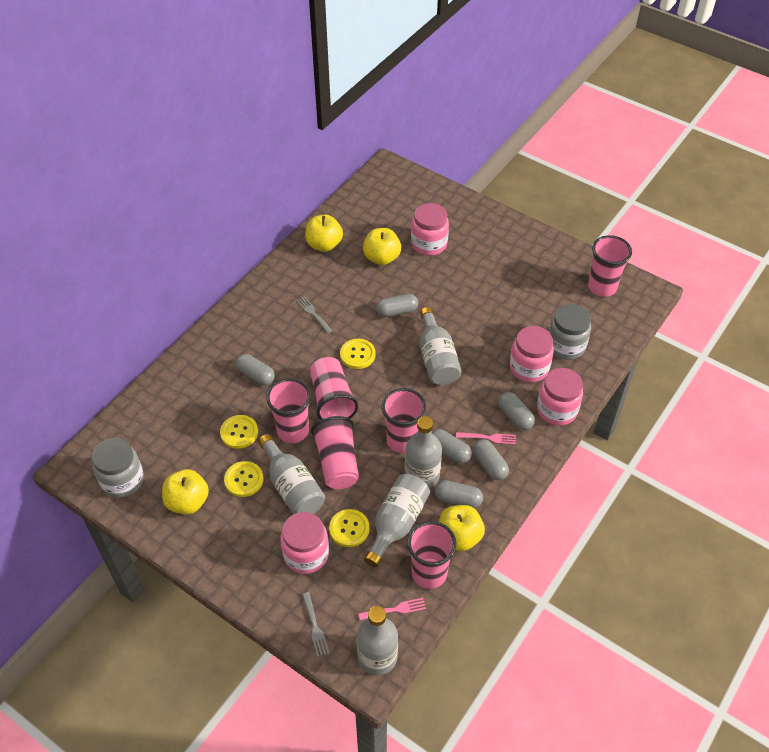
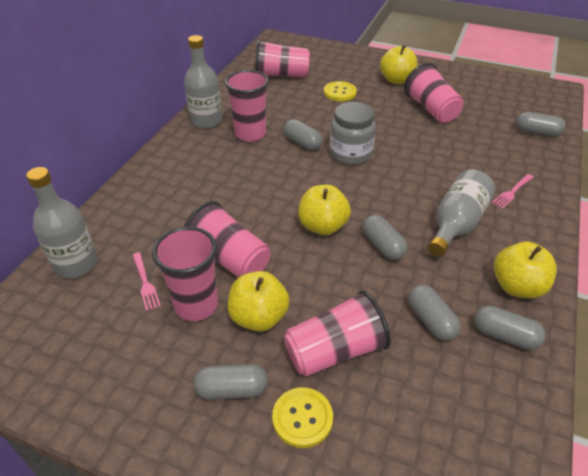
grey bottle: [258,434,325,515] [356,606,398,675] [364,474,430,567] [405,416,442,488] [420,307,462,385] = 5 -> [26,167,98,278] [184,35,222,129] [428,170,495,257] = 3
grey fork: [296,296,333,334] [302,592,329,657] = 2 -> none = 0
grey jar: [92,438,144,498] [549,304,591,360] = 2 -> [330,102,376,165] = 1
pink jar: [280,512,329,574] [411,203,449,256] [510,326,554,382] [537,368,583,426] = 4 -> none = 0
yellow button: [220,415,258,449] [224,461,264,497] [329,509,370,547] [340,339,376,369] = 4 -> [272,387,333,448] [324,81,357,101] = 2

